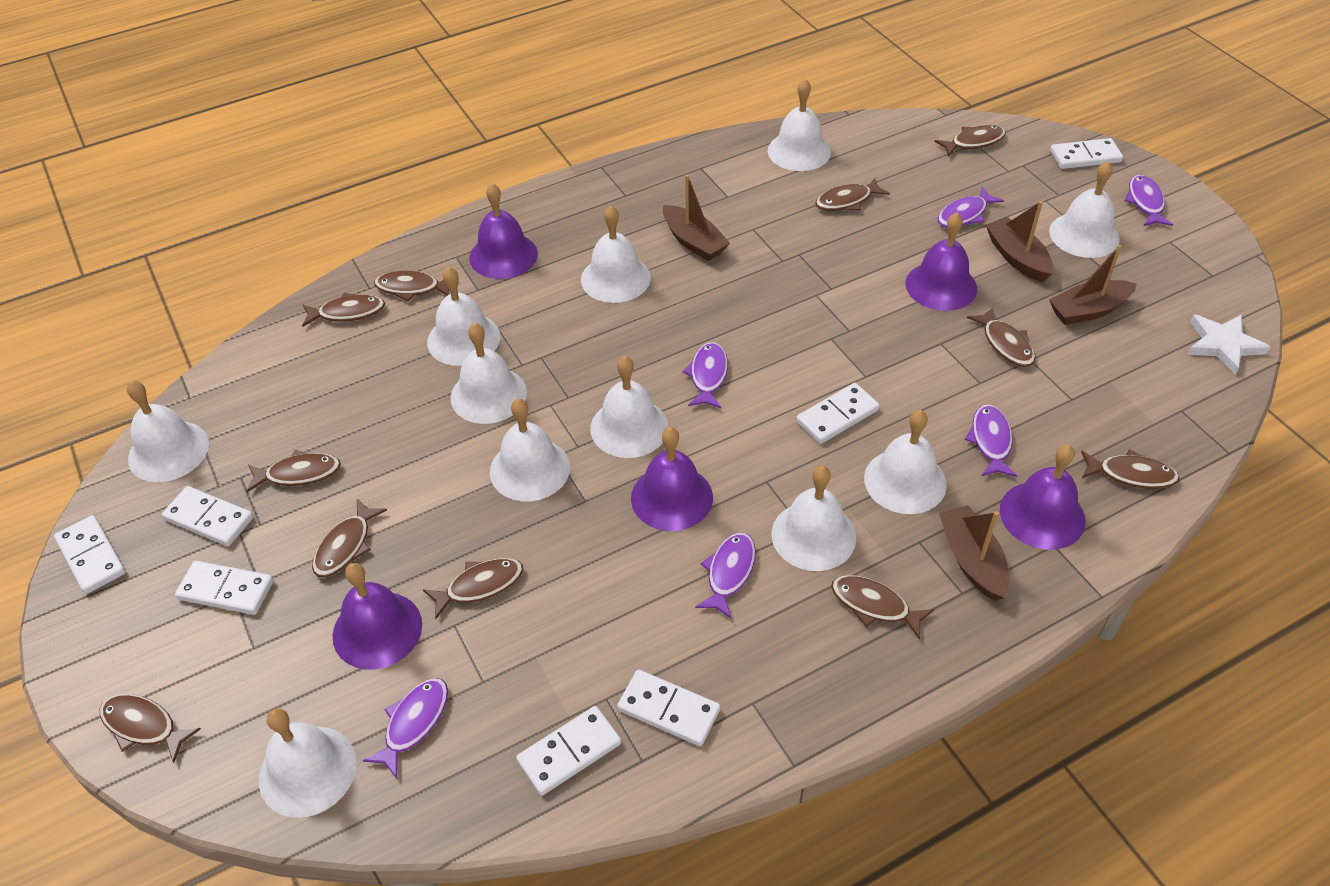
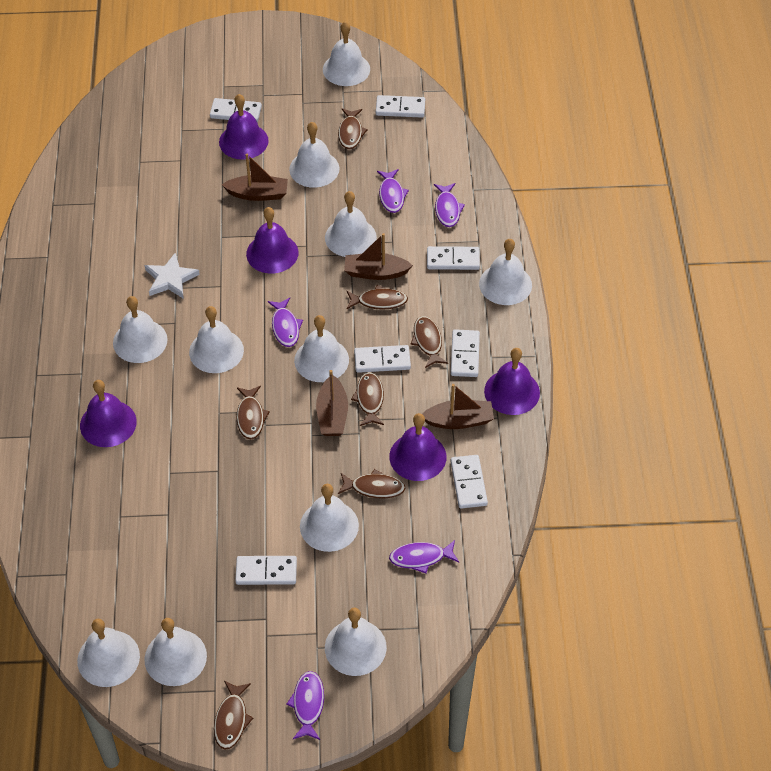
brown fish: [100,694,201,763] [246,450,341,492] [302,293,385,327] [312,499,387,577] [374,271,450,302] [423,558,523,619] [815,178,890,211] [831,575,934,640] [934,125,1006,157] [967,307,1035,367] [1081,449,1180,489] = 11 -> [214,681,253,750] [236,386,270,439] [338,108,368,149] [338,469,406,499] [347,285,408,310] [351,372,384,426] [411,316,448,368] = 7
purple fish: [363,678,448,778] [683,342,728,408] [695,533,756,618] [938,187,1004,228] [965,404,1017,477] [1125,175,1173,226] = 6 -> [268,298,303,347] [286,671,324,740] [377,169,409,213] [389,540,459,573] [434,183,465,227] = 5

